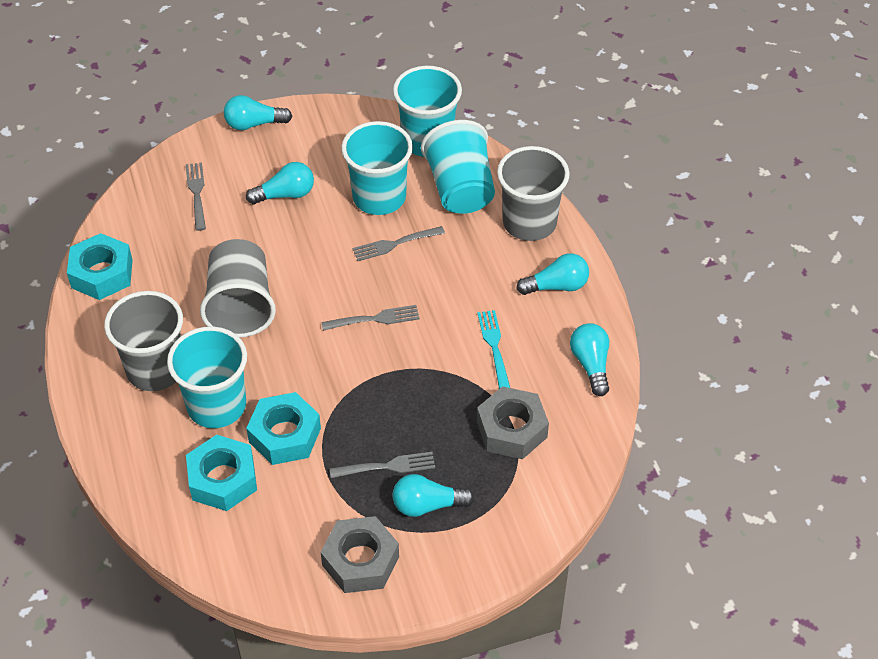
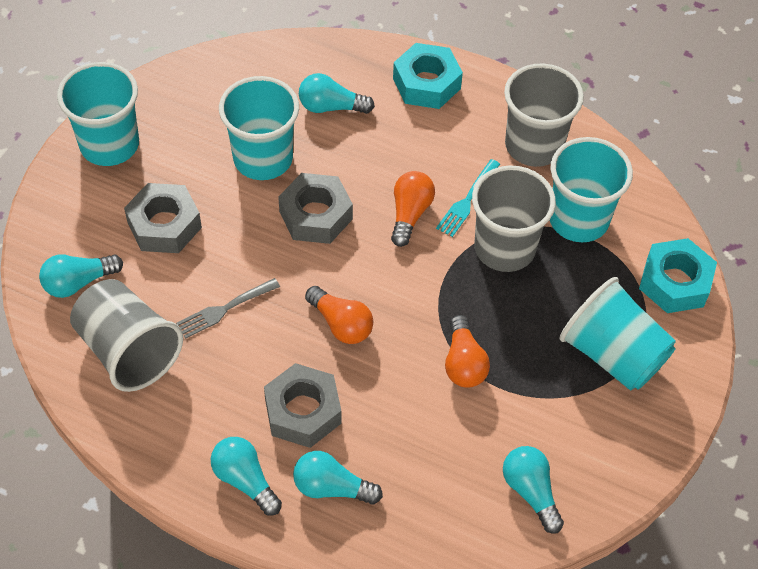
grey fork: [186,162,206,231] [321,305,420,331] [330,452,435,478] [352,226,445,261] = 4 -> [176,278,280,338] = 1
grey nut: [321,516,399,593] [477,386,549,459] = 2 -> [124,183,202,253] [264,363,341,448] [278,173,353,244] = 3
orange light bulb: none = 0 -> [305,286,373,344] [391,171,435,247] [445,315,490,388] = 3
turquoise nut: [67,233,133,300] [186,435,257,511] [246,392,321,465] = 3 -> [393,43,463,109] [639,238,717,313] = 2

